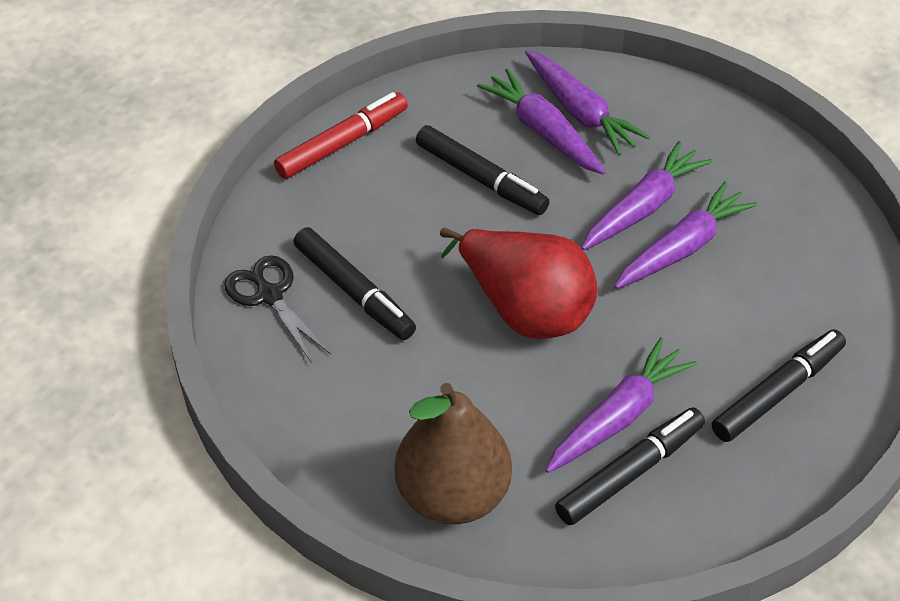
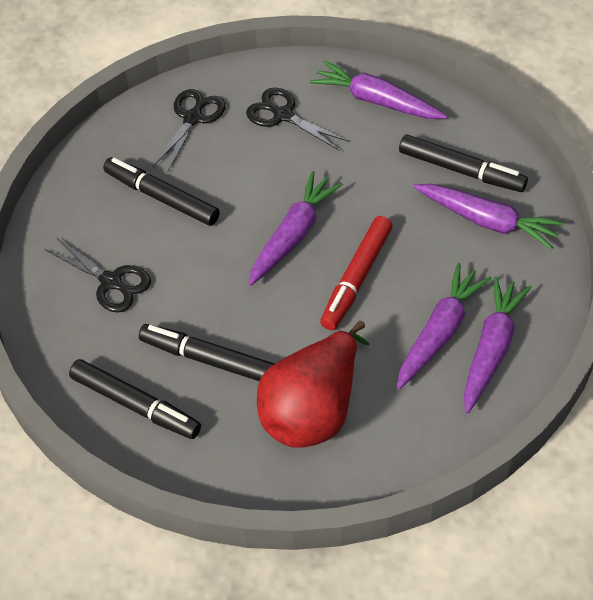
black scissors: [224,255,331,363] = 1 -> [45,237,151,312] [152,89,226,173] [246,88,349,151] = 3
brown pear: [395,383,512,524] = 1 -> none = 0

